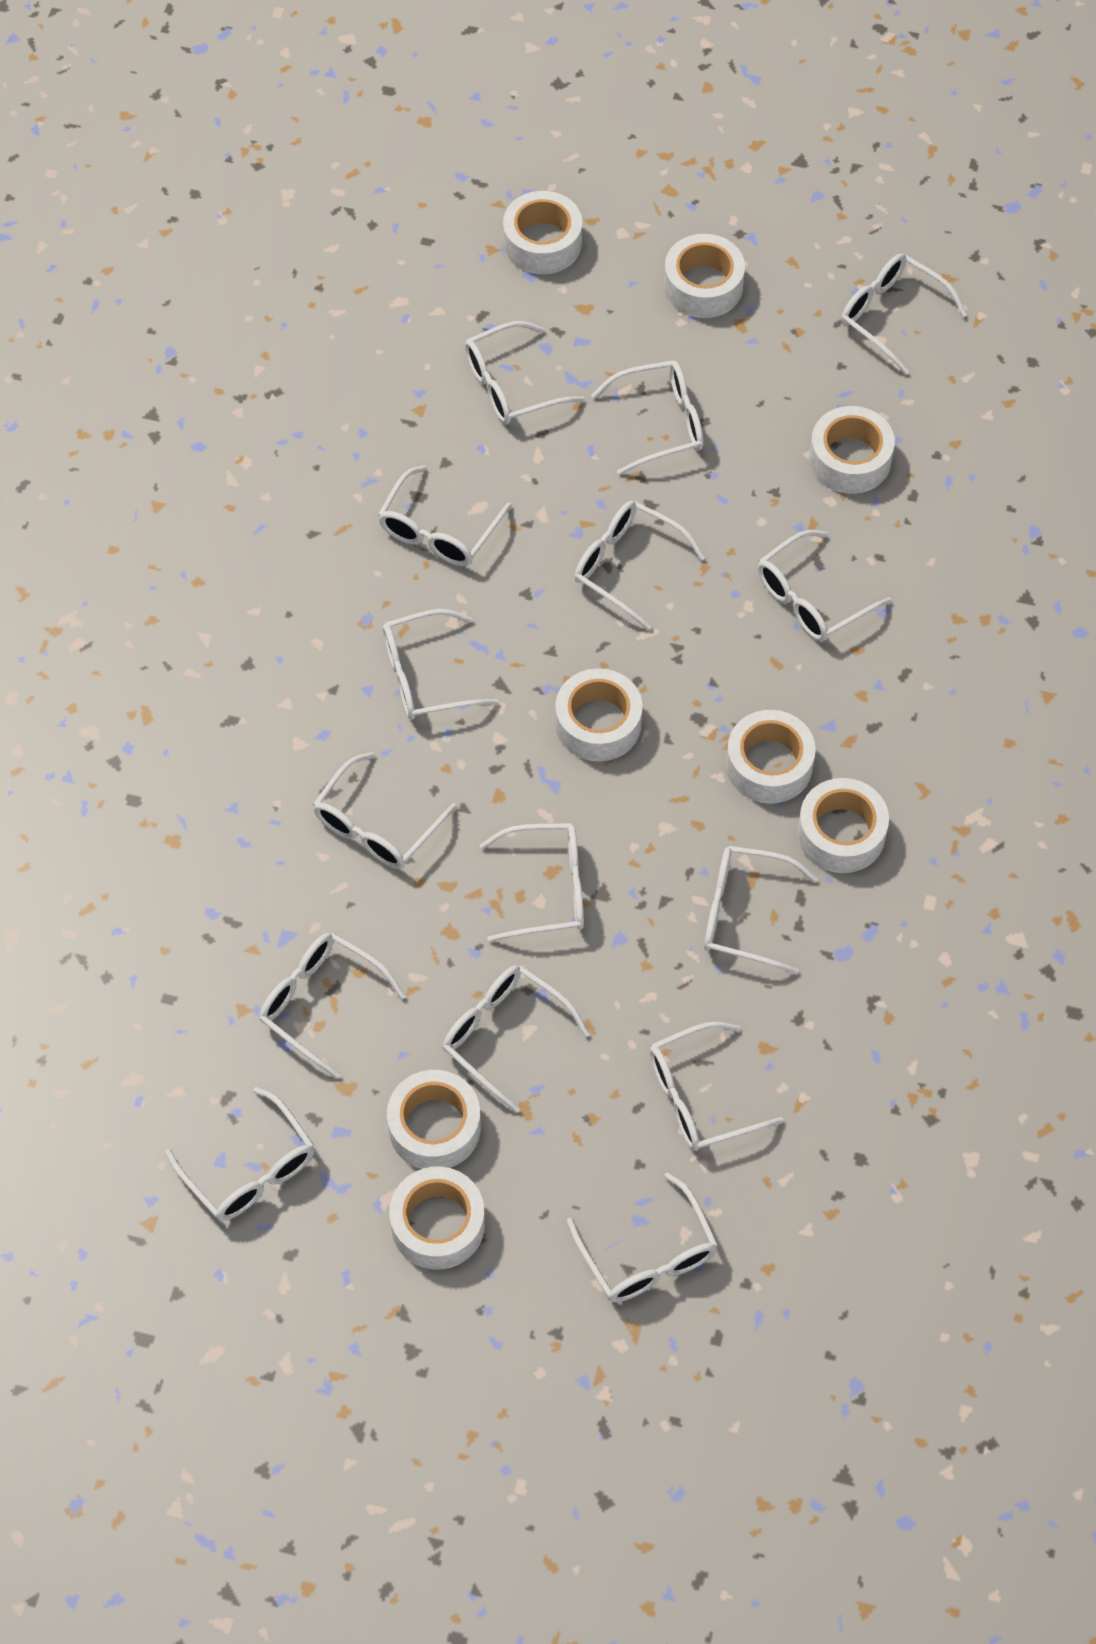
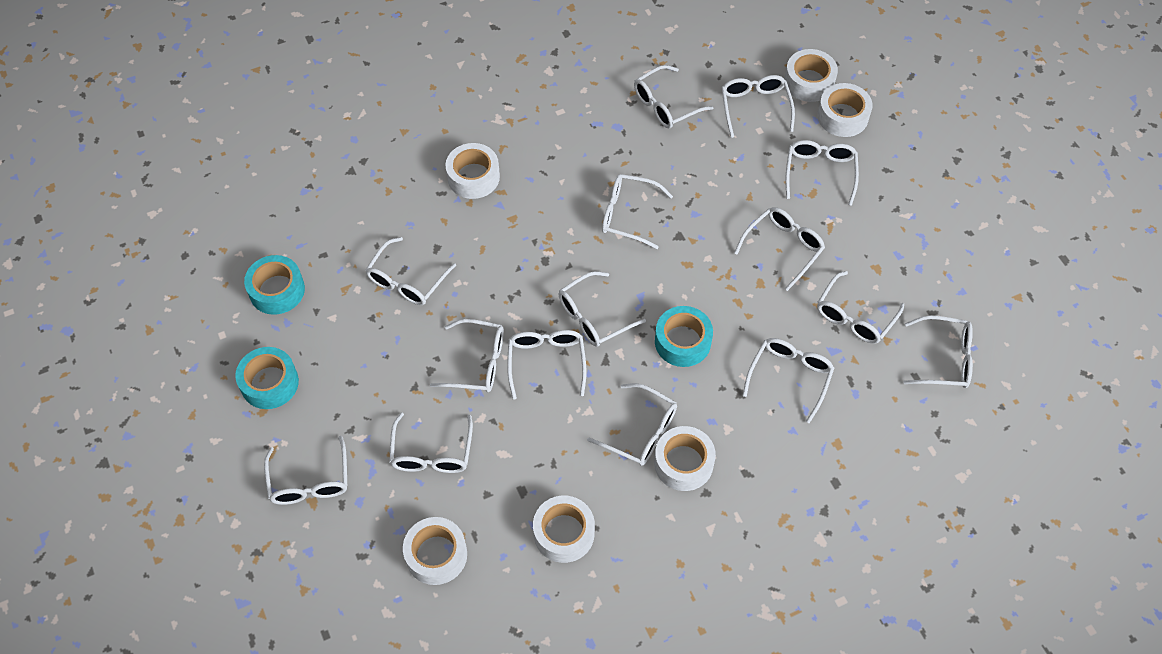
turquoise tape: none = 0 -> [235,347,299,409] [244,255,305,315] [655,306,713,367] = 3
white tape: [387,1070,481,1169] [389,1167,485,1269] [503,191,582,274] [555,668,642,761] [664,234,745,318] [726,710,816,804] [797,778,889,873] [809,406,895,494] = 8 -> [403,517,467,585] [446,143,500,199] [533,496,595,563] [654,426,716,491] [784,49,838,102] [817,83,873,137] = 6

